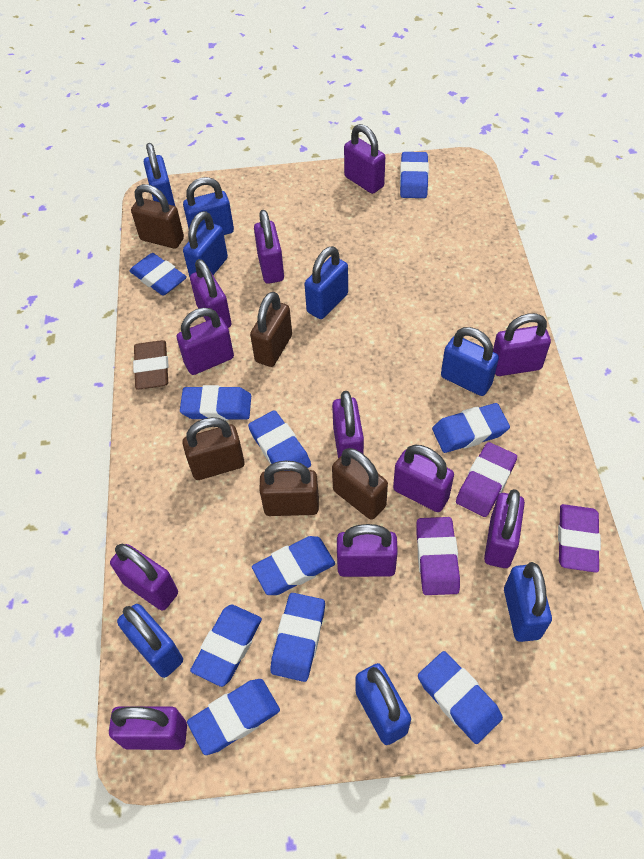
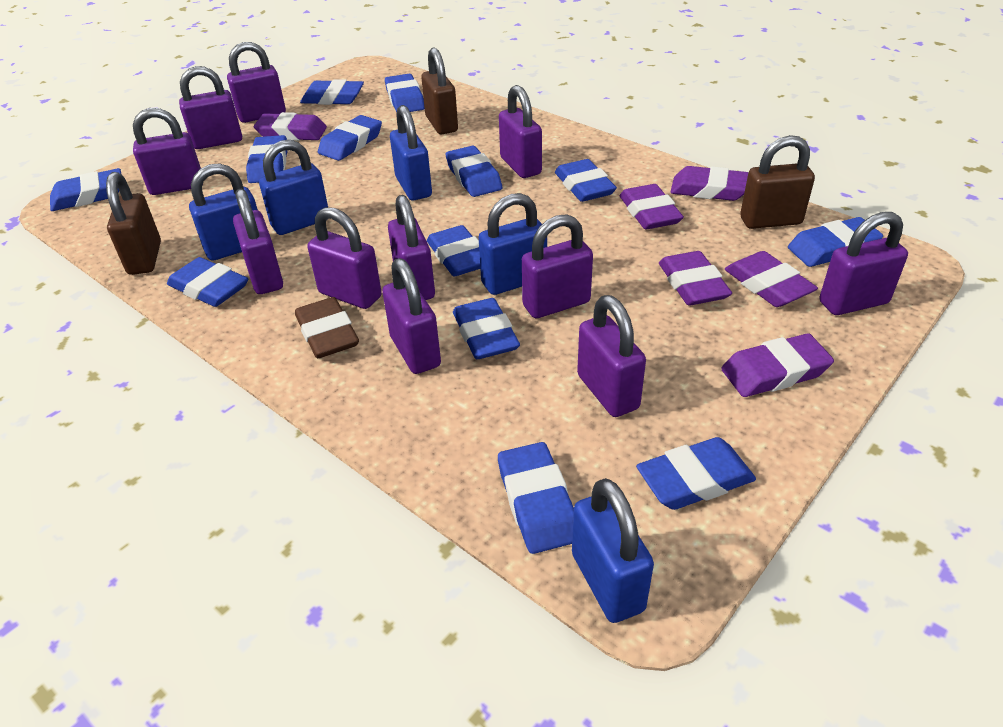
blue eraser: [130,253,187,295] [180,385,251,421] [187,679,280,755] [190,604,262,687] [248,410,311,471] [252,536,335,595] [270,593,325,682] [400,152,429,198] [418,651,503,744] [432,403,510,453] = 10 -> [50,168,121,211] [167,257,248,307] [246,135,288,183] [300,79,364,105] [318,115,382,161] [385,74,425,112] [427,225,480,276] [446,146,502,197] [453,298,520,359] [498,442,574,554] [555,159,617,202] [636,437,756,510] [788,217,883,267] = 13
blue padlock: [117,604,183,678] [144,143,175,206] [183,177,234,235] [183,211,228,277] [304,246,348,319] [356,663,411,745] [441,327,499,396] [504,562,552,642] = 8 -> [189,163,258,260] [259,140,328,235] [390,105,432,200] [478,193,547,295] [572,478,654,623] = 5
brown padlock: [131,184,184,249] [182,417,245,480] [250,292,292,367] [259,461,319,516] [332,448,388,520] = 5 -> [106,172,161,275] [421,48,458,134] [740,135,815,229] = 3
purple eraser: [416,517,460,595] [456,442,517,517] [558,504,601,573] = 3 -> [254,112,327,141] [620,184,684,229] [659,251,732,305] [671,166,748,201] [721,333,834,397] [725,251,818,307] = 6

